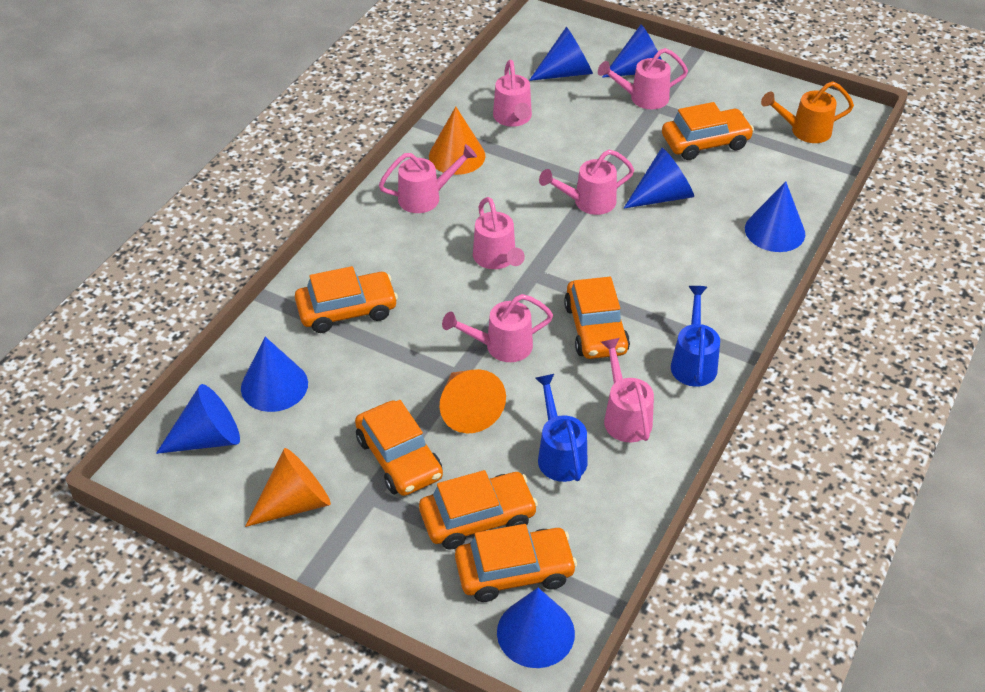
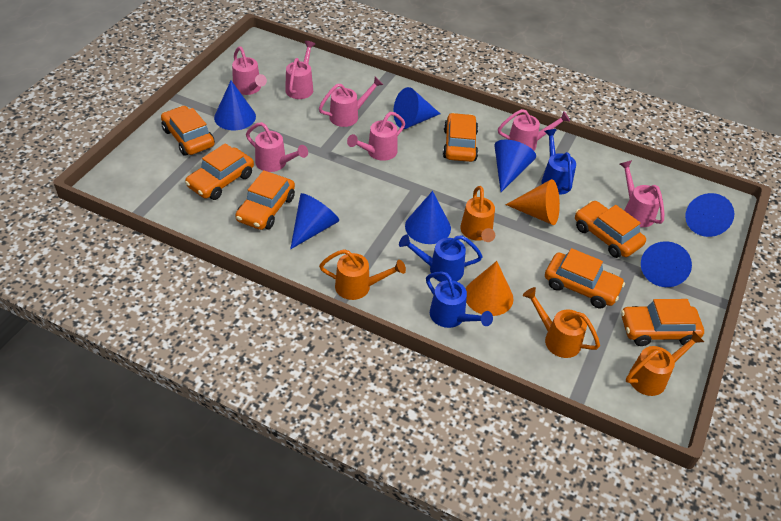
blue watering can: [535,374,587,482] [671,286,720,387] = 2 -> [399,234,483,282] [426,272,493,328] [541,129,576,195] = 3
orange car: [295,266,398,333] [355,400,443,496] [419,470,538,550] [455,524,577,602] [564,277,630,359] [662,102,754,160] = 6 -> [161,106,215,156] [185,143,254,200] [235,170,295,230] [443,113,478,162] [545,248,625,308] [575,201,646,258] [621,299,704,346] = 7
orange cone: [245,448,331,527] [429,107,485,175] [440,369,506,433] = 3 -> [466,261,514,316] [506,179,560,225] = 2
orange watering can: [761,81,854,143] = 1 -> [319,249,406,300] [460,186,495,242] [523,287,600,358] [626,331,704,396] = 4

